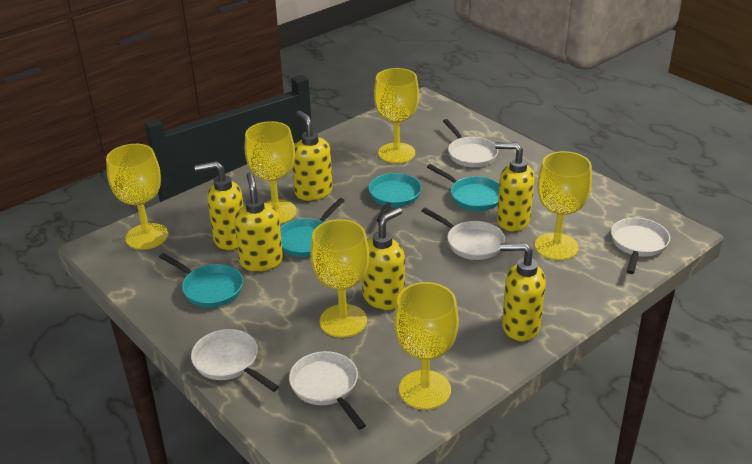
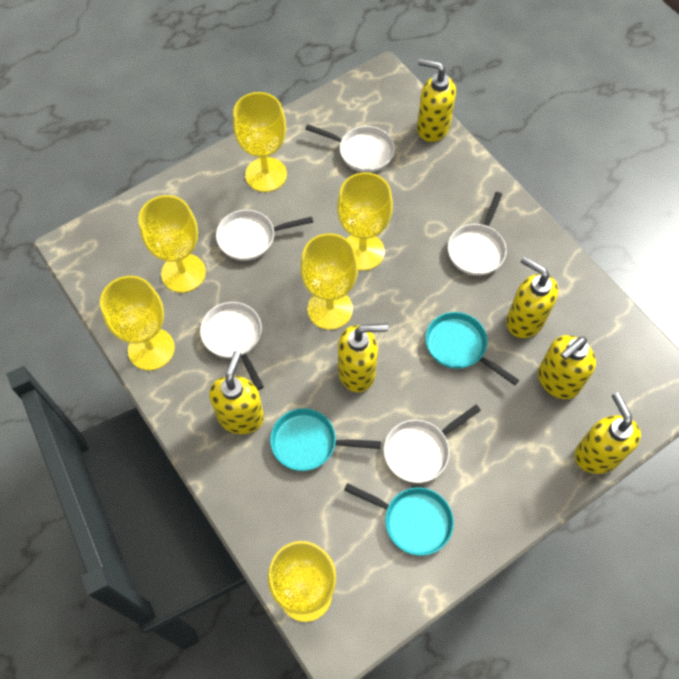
turquoise pan: [159,253,243,308] [280,198,345,257] [369,173,422,222] [427,164,499,211] = 4 -> [270,408,381,471] [344,483,454,556] [425,312,519,385] = 3

